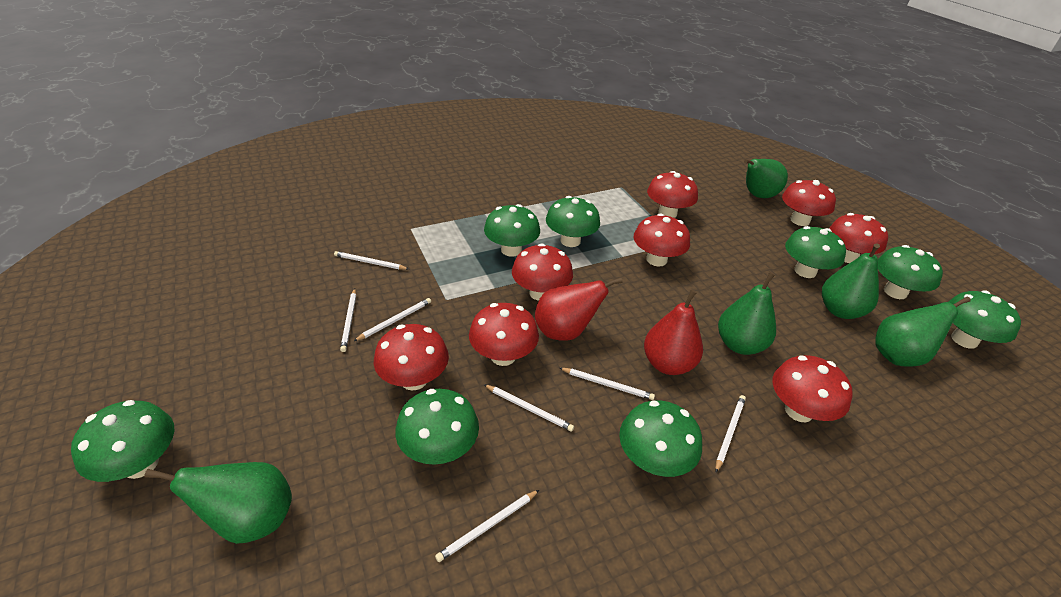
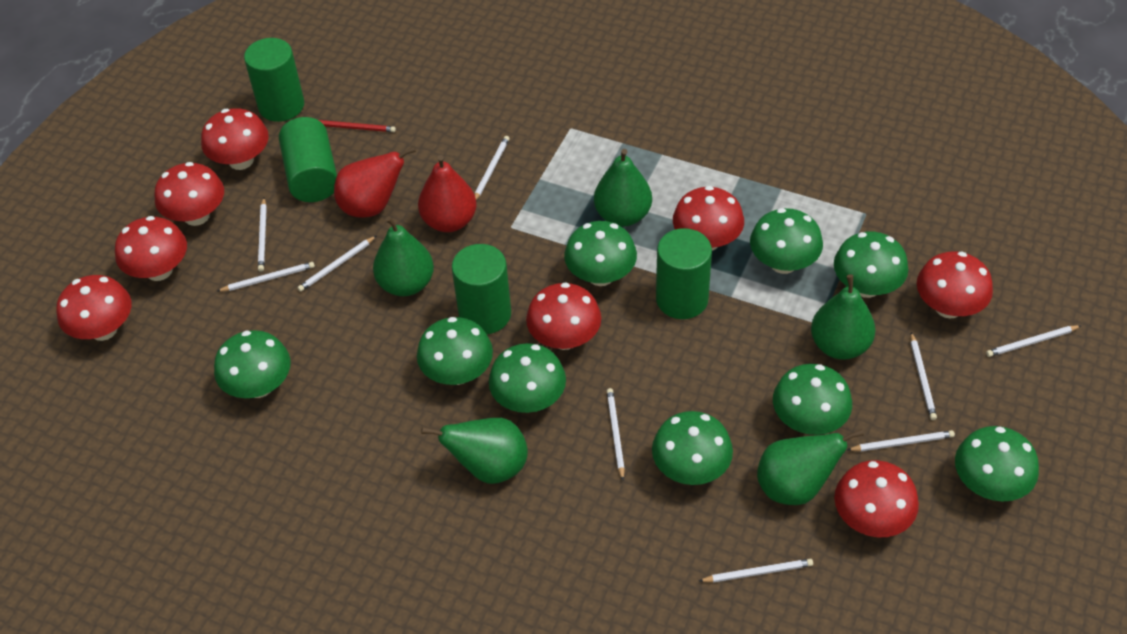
green cylinder: none = 0 -> [244,38,304,122] [279,117,337,202] [452,244,511,334] [656,228,712,319] = 4
green mushroom: [71,400,174,482] [395,389,479,465] [484,204,540,257] [546,196,600,247] [619,401,702,477] [785,226,846,278] [878,245,943,299] [948,291,1021,349] = 8 -> [214,330,291,398] [417,317,493,385] [489,343,566,413] [564,221,637,286] [652,411,733,485] [750,208,823,274] [773,364,852,435] [834,232,908,298] [955,426,1039,501] = 9
red pencil: none = 0 -> [319,120,396,132] = 1
white pencil: [334,251,409,270] [340,289,356,352] [354,298,431,341] [435,490,539,562] [485,385,574,432] [560,368,655,400] [715,395,746,472] = 7 -> [217,262,315,292] [258,198,267,272] [297,236,376,292] [475,136,509,200] [607,388,625,480] [699,559,813,583] [847,430,955,451] [911,332,937,420] [986,325,1081,357] = 9

